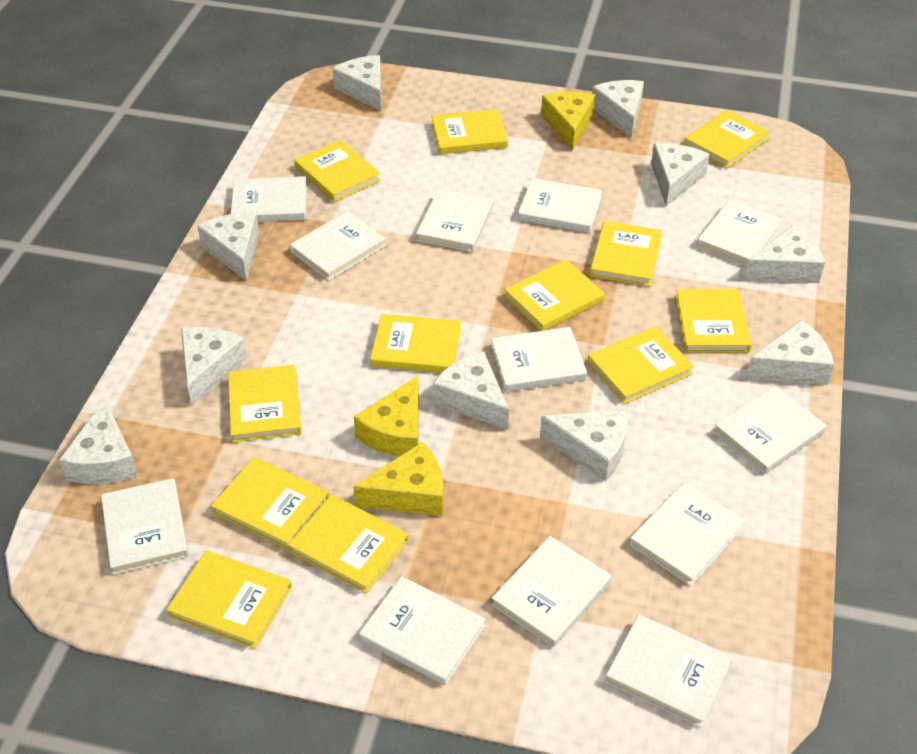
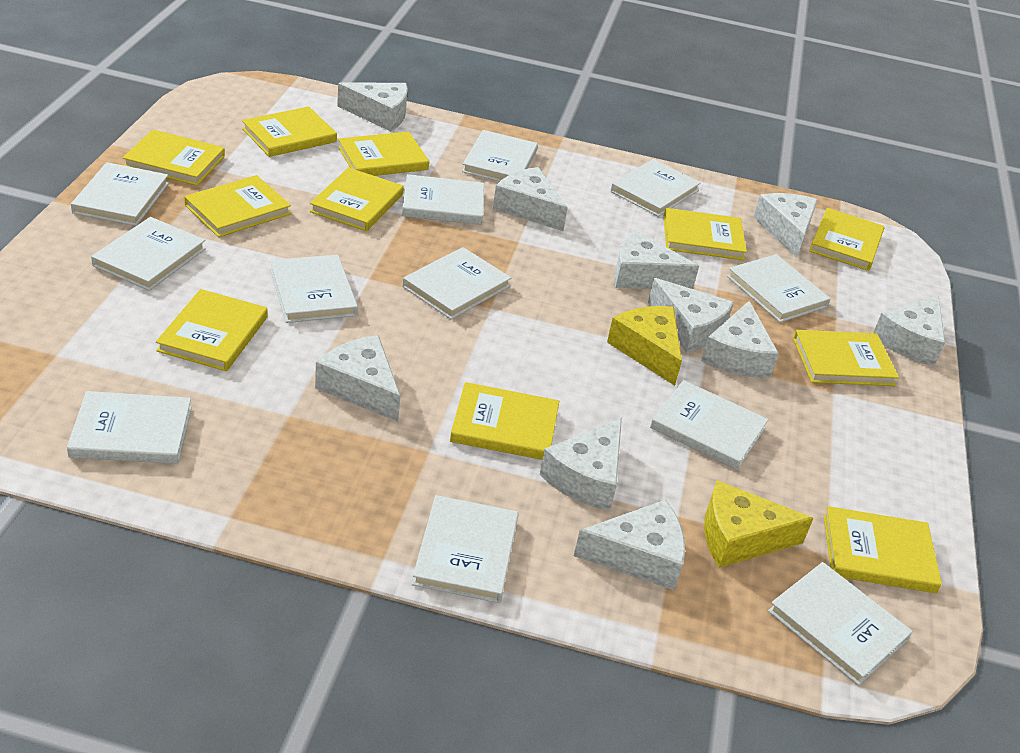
yellow book: [166,550,292,649] [211,457,329,550] [228,365,302,442] [288,495,409,594] [294,140,381,202] [370,314,461,373] [431,109,508,154] [504,259,605,331] [588,326,694,404] [590,221,662,286] [675,289,752,353] [684,110,770,169] = 12 -> [123,130,225,186] [156,289,268,371] [184,175,291,237] [242,106,337,157] [310,167,404,231] [338,132,429,176] [450,382,559,460] [663,208,747,260] [793,330,899,386] [809,208,885,271] [824,506,942,593] = 11
yellow cheese: [353,442,443,516] [354,376,419,457] [541,92,596,151] = 3 -> [607,306,682,386] [704,480,813,568] = 2

